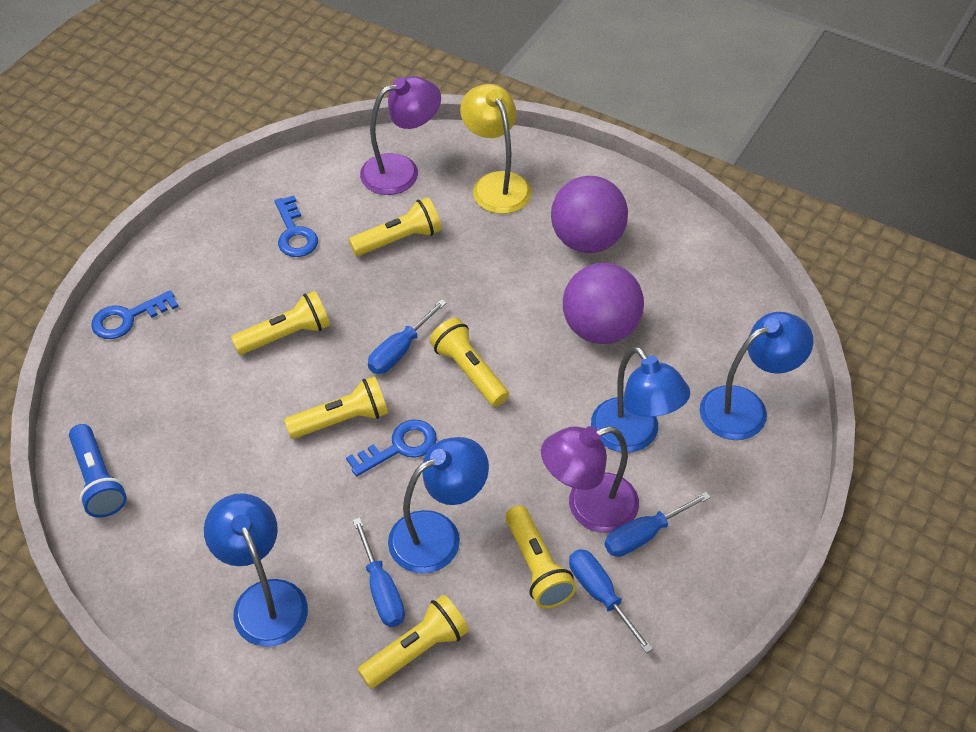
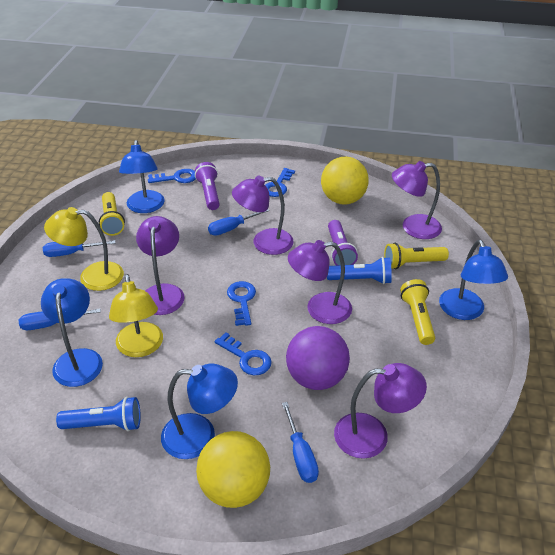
blue flashlight: [69,424,127,518] = 1 -> [56,397,141,431] [327,257,392,284] = 2
blue key: [91,290,179,339] [275,195,318,257] [346,419,437,477] = 3 -> [148,169,196,183] [214,332,272,375] [227,281,256,326] [265,168,295,197] = 4
purple ball: [551,176,628,253] [563,263,644,344] = 2 -> [286,326,350,390] = 1
purple flashlight: none = 0 -> [195,162,220,210] [328,220,358,266] = 2
purple lamp: [360,76,441,195] [541,426,639,533] = 2 -> [136,216,184,315] [232,176,294,255] [288,240,352,324] [334,363,427,459] [392,161,442,239] = 5
yellow ball: none = 0 -> [196,431,270,508] [321,157,369,205] = 2
yellow flashlight: [231,291,330,355] [284,376,388,439] [349,197,441,256] [358,595,469,689] [429,318,509,407] [505,505,577,609] = 6 -> [99,192,125,236] [384,243,449,269] [400,279,435,345] = 3
yellow lamp: [460,84,532,214] = 1 -> [44,207,124,291] [109,274,163,357] = 2

